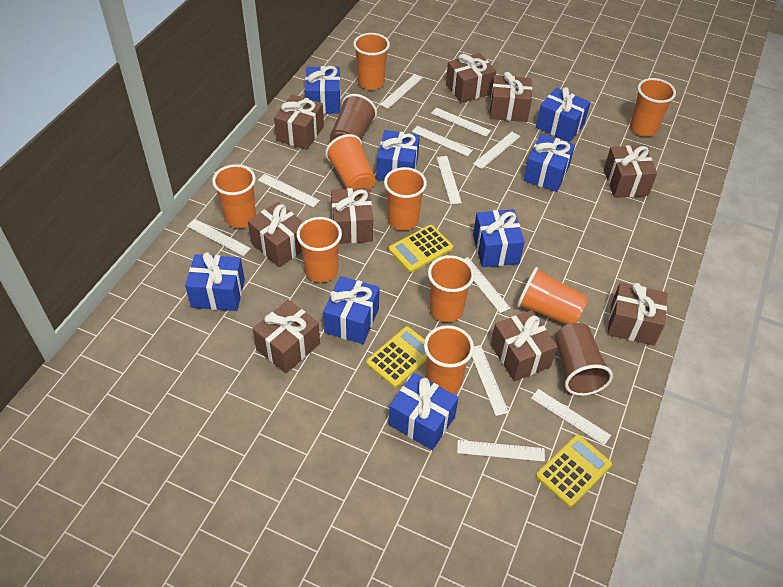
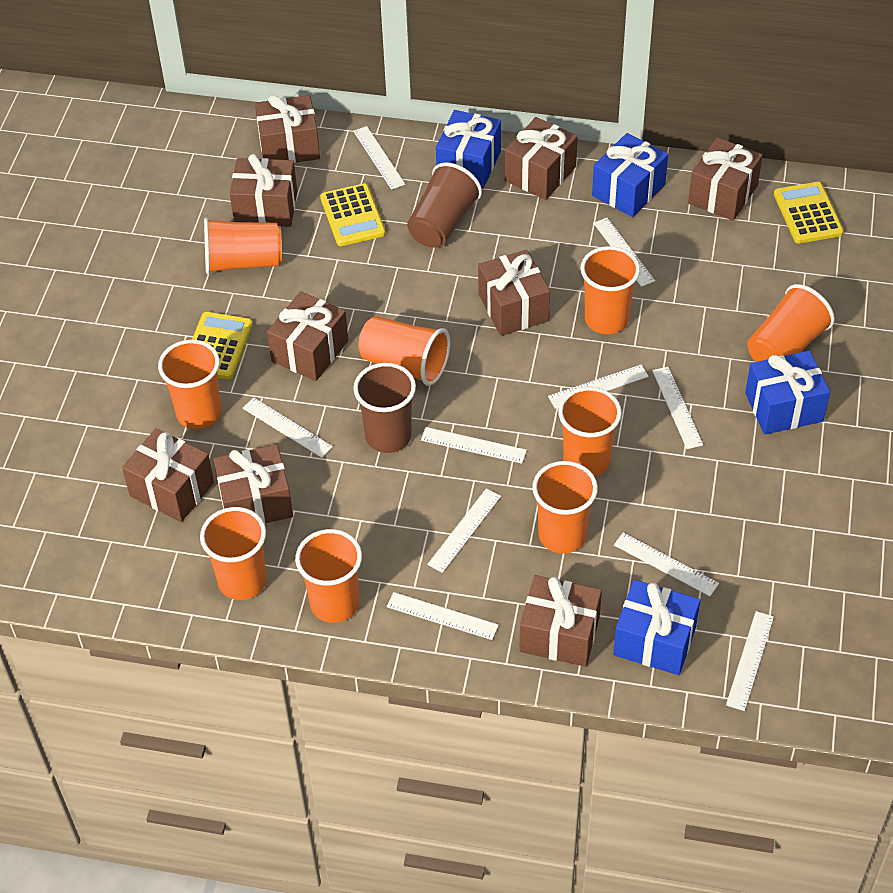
blue gift: [185,252,245,311] [305,66,341,114] [323,276,379,344] [377,130,420,181] [389,373,459,450] [473,209,525,267] [523,134,575,192] [536,87,591,142] = 8 -> [436,110,501,189] [592,133,668,217] [613,580,701,675] [745,351,830,434] = 4
white ruler: [187,219,251,256] [258,174,320,207] [380,74,423,109] [412,126,473,156] [431,107,491,137] [437,156,462,204] [457,440,545,462] [465,257,510,313] [472,345,509,416] [473,132,520,169] [531,389,611,445] = 11 -> [243,397,333,458] [353,126,405,190] [387,592,499,640] [421,427,527,464] [427,488,501,573] [548,365,649,409] [593,218,655,287] [614,532,719,596] [652,367,703,449] [726,611,774,711] = 10

